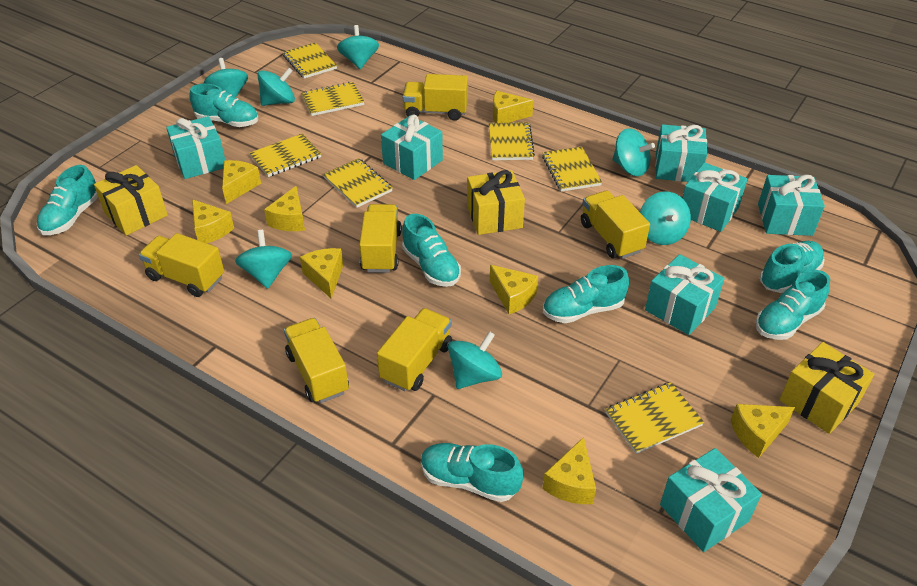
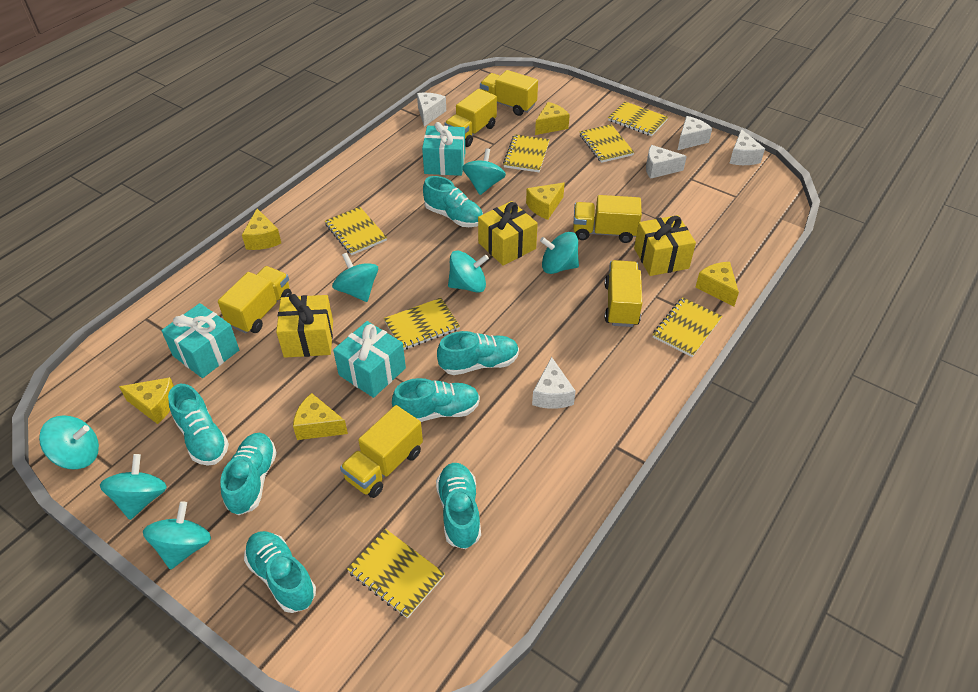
turquoise gift: [166,116,225,179] [381,115,443,180] [645,254,725,335] [655,124,707,182] [660,448,762,552] [682,162,747,232] [758,175,825,236] = 7 -> [161,303,239,378] [333,321,406,398] [422,122,465,176] = 3
white cheese: none = 0 -> [417,93,446,126] [532,357,576,409] [646,145,687,179] [678,116,712,150] [729,129,765,165] = 5
yellow cheese: [192,199,234,243] [222,160,261,204] [264,186,305,231] [300,248,343,299] [490,265,538,314] [493,91,533,123] [542,437,596,504] [731,404,795,458] = 8 -> [119,377,174,424] [242,209,281,250] [293,393,348,440] [526,183,565,220] [535,102,570,135] [696,262,739,307] = 6

